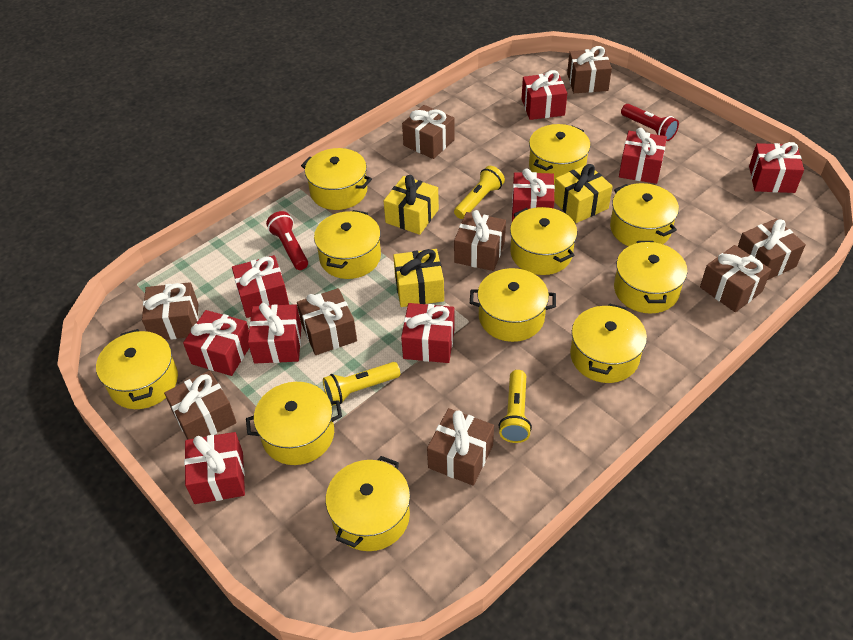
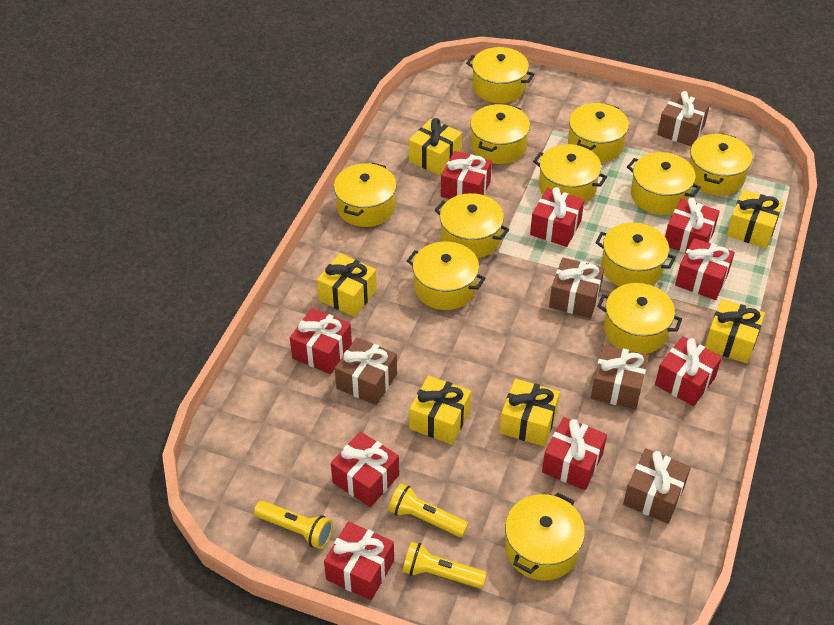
brown gift: [142,282,199,340] [164,370,237,440] [297,288,357,355] [402,105,455,159] [427,408,494,486] [454,210,506,271] [567,46,612,93] [700,245,771,312] [738,219,806,280] = 9 -> [335,337,397,405] [549,257,604,318] [591,345,648,409] [623,448,691,524] [657,91,710,147] = 5
red flashlight: [266,211,308,270] [621,104,679,141] = 2 -> none = 0
yellow gift: [384,175,439,235] [393,249,444,307] [554,164,613,223] = 3 -> [317,253,377,317] [409,118,462,175] [409,376,471,445] [500,379,560,446] [705,299,765,364] [727,190,783,248] = 6
yellow pot: [96,329,178,409] [246,382,342,465] [301,148,372,210] [314,210,381,279] [326,456,410,551] [470,268,556,342] [510,207,577,275] [529,124,590,184] [570,303,647,383] [610,183,679,246] [614,241,688,313] = 11 -> [334,163,397,227] [407,241,485,310] [435,193,509,259] [466,47,535,103] [470,104,530,164] [505,492,585,581] [533,144,607,204] [568,103,629,163] [595,222,676,287] [597,283,682,354] [627,152,701,215] [689,133,752,196] = 12

